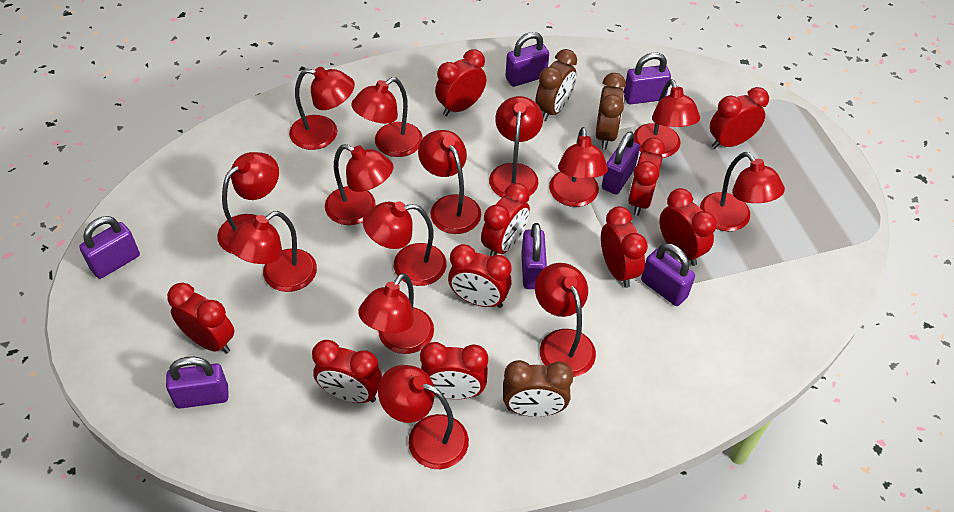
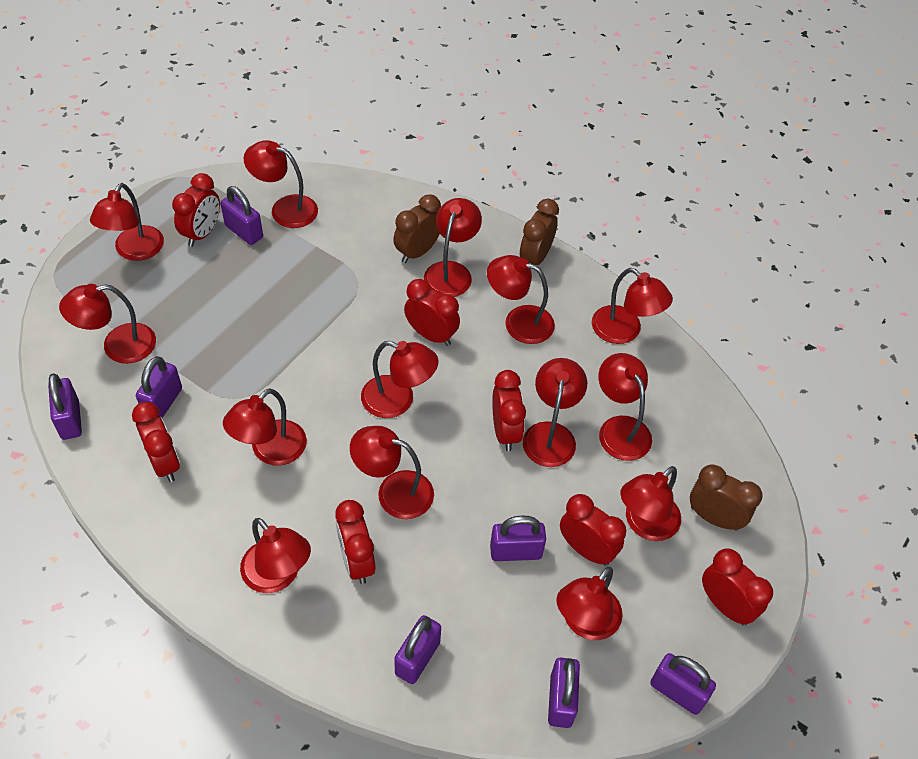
red clock: [167,283,234,354] [312,340,382,403] [420,342,488,399] [435,49,486,116] [448,244,512,308] [481,183,530,257] [601,206,648,288] [628,137,666,216] [660,188,717,266] [710,87,769,149] = 10 -> [132,402,180,482] [172,173,220,247] [335,500,375,584] [404,279,460,346] [492,370,526,451] [560,494,626,566] [702,549,773,626] = 7

